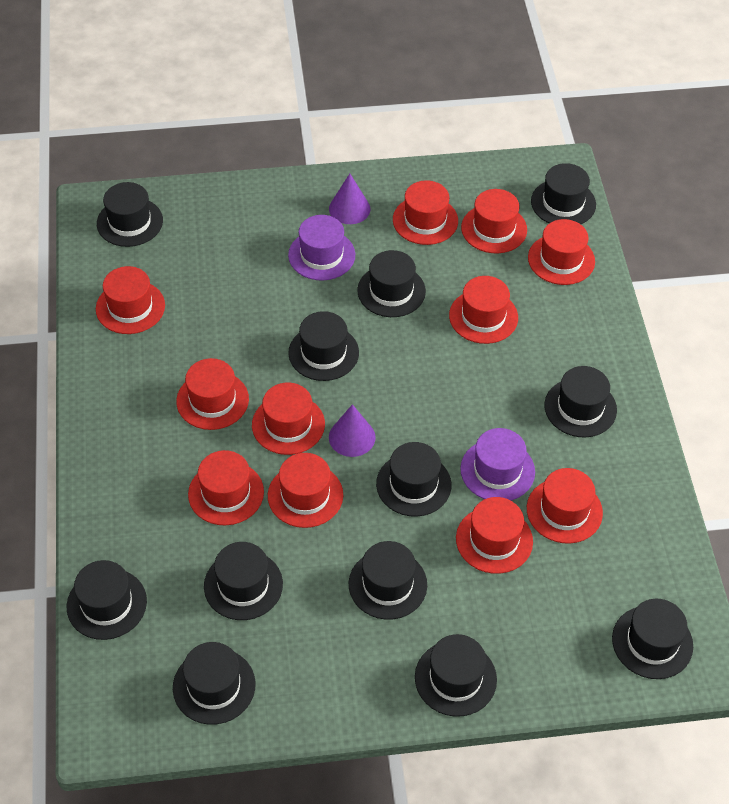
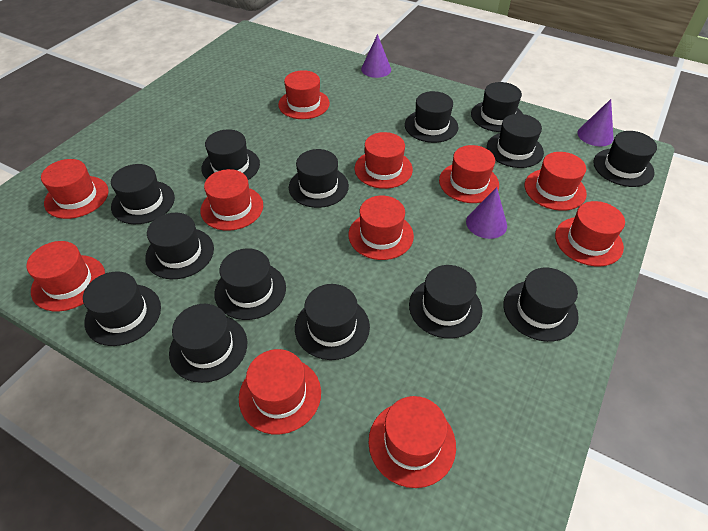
black hat: [67,560,147,640] [97,182,163,247] [173,642,255,725] [204,542,283,620] [288,311,359,381] [349,541,427,620] [357,250,426,317] [376,442,451,517] [415,634,497,717] [531,163,596,224] [544,366,617,437] [612,599,693,679] = 12 -> [83,271,161,346] [111,164,175,224] [145,213,214,279] [169,304,247,383] [201,129,260,180] [214,248,286,320] [289,149,349,208] [295,284,370,360] [405,91,458,143] [409,265,482,339] [471,82,523,132] [487,114,544,168] [503,268,579,342] [593,131,657,187] = 14
purple cone: [329,174,371,224] [329,404,376,457] = 2 -> [361,34,391,78] [466,187,507,239] [577,99,613,147] = 3
purple hat: [288,215,355,280] [460,428,535,501] = 2 -> none = 0

